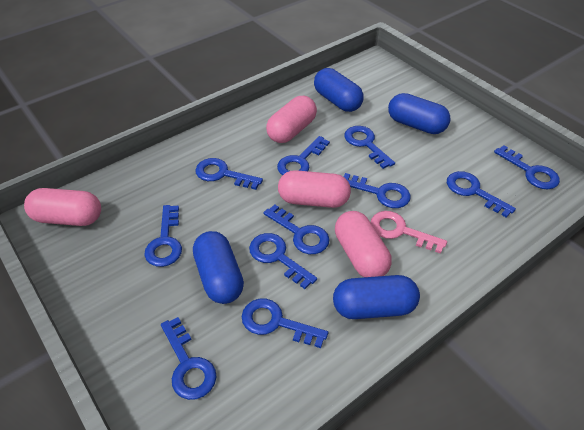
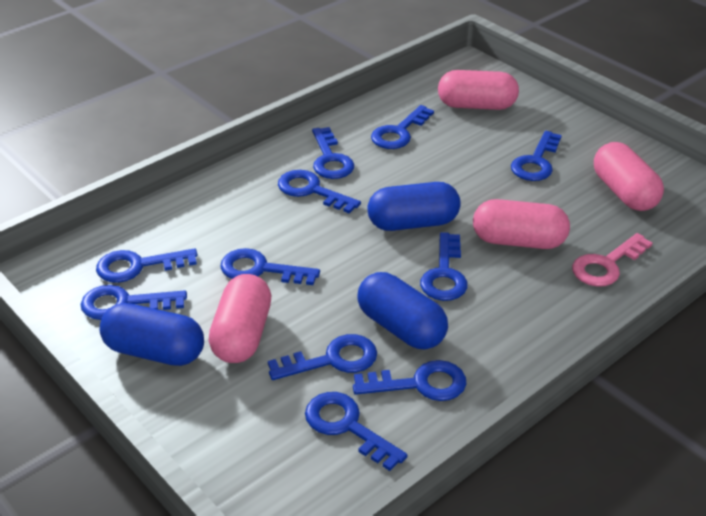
blue capsule: [193,231,244,304] [314,68,364,112] [333,275,420,319] [388,93,451,134] = 4 -> [100,303,204,366] [358,272,448,349] [367,182,461,231] = 3

